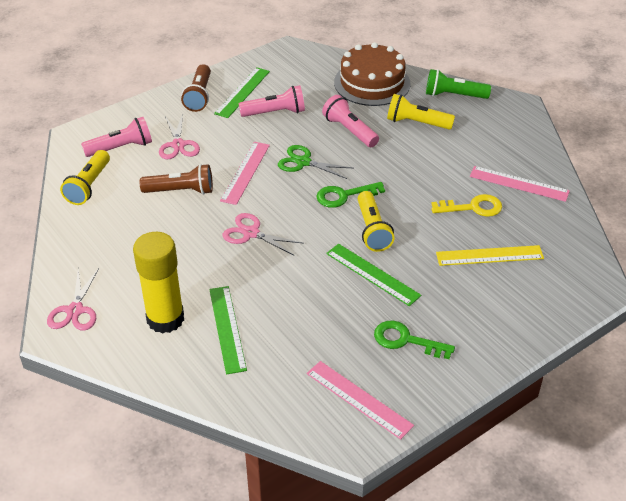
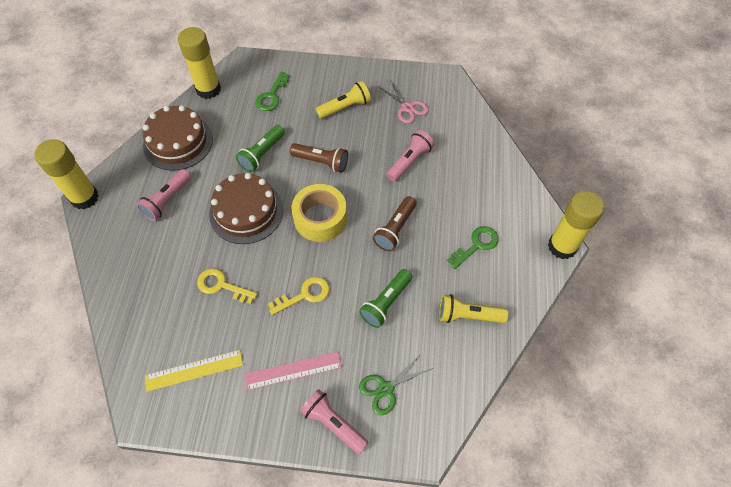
brown cake: [334,42,411,106] = 1 -> [142,105,213,171] [209,173,283,244] = 2
green flashlight: [426,69,491,99] = 1 -> [236,125,285,172] [359,269,412,328] = 2
green ruler: [209,286,247,374] [214,67,270,118] [326,244,421,306] = 3 -> none = 0
pink ruler: [220,142,270,205] [307,361,414,440] [470,166,570,202] = 3 -> [244,352,342,391] = 1
pink scissors: [47,268,99,331] [159,114,200,159] [222,213,304,255] = 3 -> [378,80,429,124] = 1
yellow flashlight: [60,150,110,205] [358,191,394,252] [387,94,455,130] = 3 -> [316,81,371,119] [439,294,508,323] = 2
yellow glue stick: [133,232,184,334] = 1 -> [34,139,99,209] [178,27,221,99] [548,191,604,259] = 3
yellow key: [431,194,502,217] = 1 -> [197,268,257,304] [268,277,330,315] = 2
yellow tape: none = 0 -> [292,184,347,242] = 1

